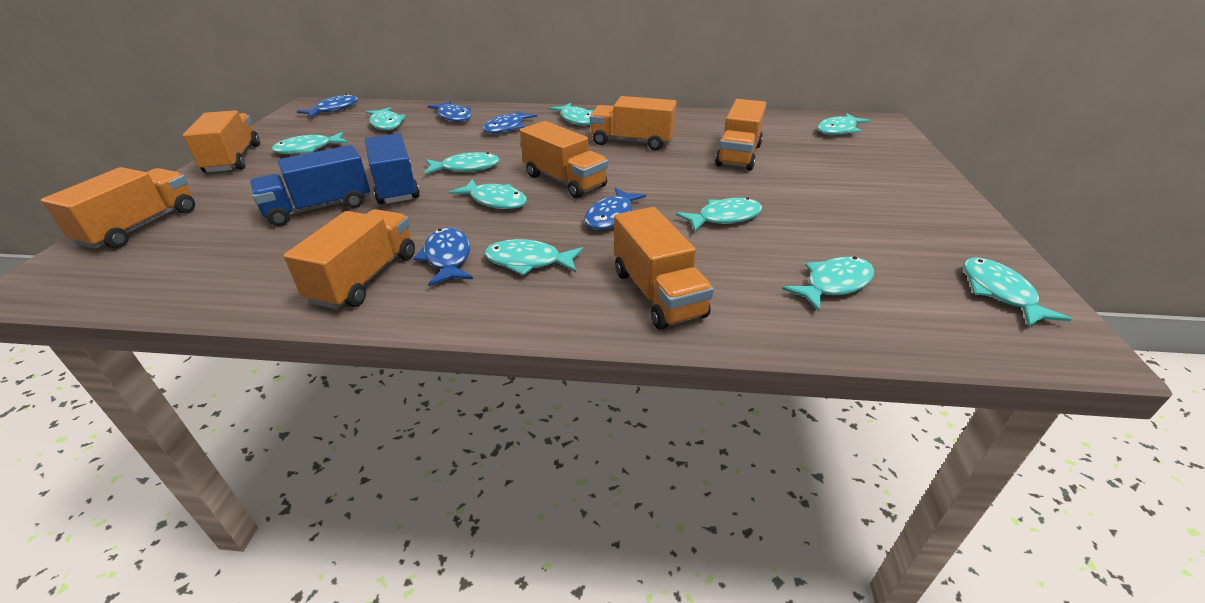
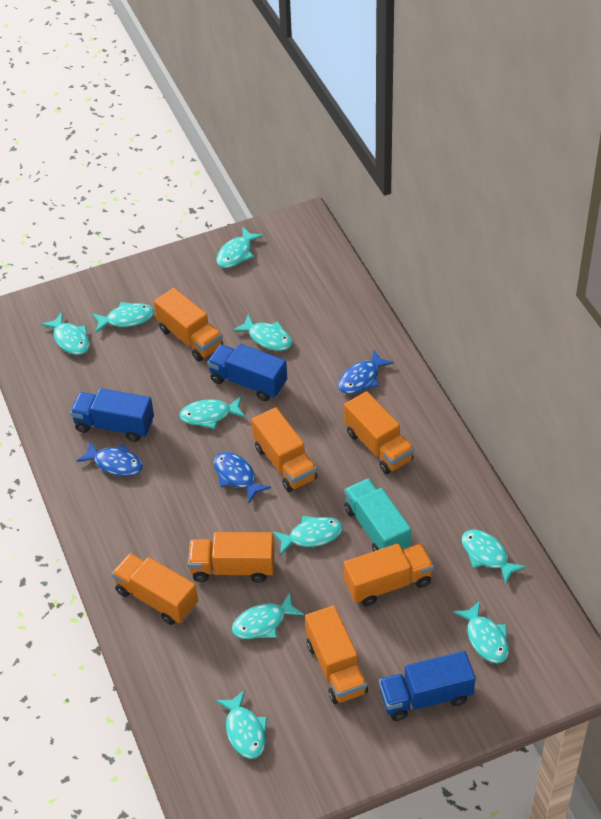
blue fish: [297,94,358,118] [413,228,473,286] [427,101,471,122] [483,110,537,134] [584,188,646,230] = 5 -> [77,442,143,476] [214,452,271,503] [338,350,394,394] = 3
blue truck: [250,145,370,226] [365,133,420,204] = 2 -> [70,388,154,442] [207,344,287,401] [379,651,475,721] = 3
turquoise truck: none = 0 -> [344,478,411,552] = 1

